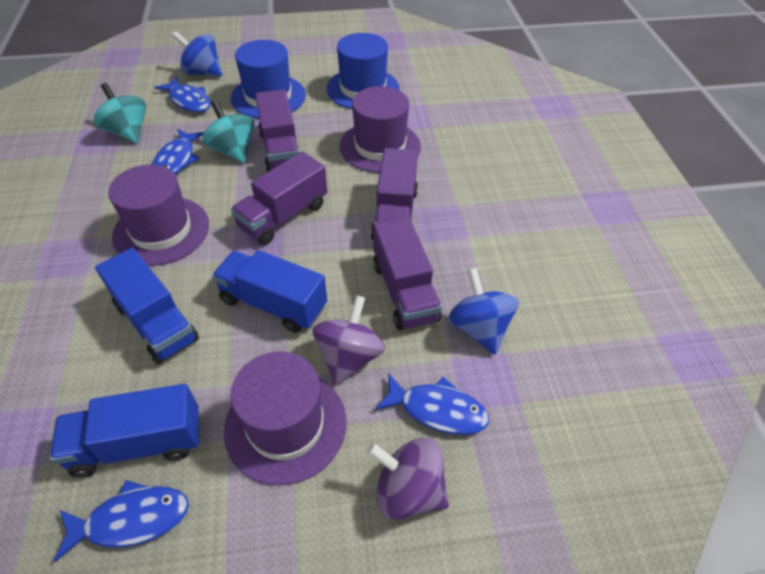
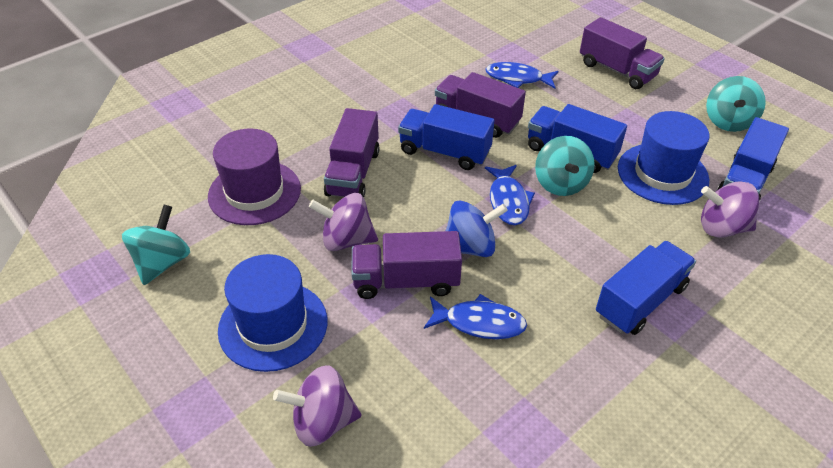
blue fish: [54,480,189,562] [152,129,205,175] [154,77,211,112] [375,373,489,435] = 4 -> [424,294,527,339] [485,165,535,225] [486,62,558,88] = 3
blue spinning top: [172,31,222,77] [448,268,519,355] = 2 -> [446,201,508,257] = 1
blue truck: [50,384,199,478] [95,248,199,364] [212,250,327,333] = 3 -> [398,104,495,170] [528,104,627,173] [596,241,696,335] [716,117,789,202] = 4
purple hat: [108,165,209,266] [224,351,346,485] [340,86,421,173] = 3 -> [208,129,301,225] = 1
purple spinning top: [313,295,385,385] [367,438,449,520] = 2 -> [273,365,361,447] [309,193,378,251] [701,181,760,238] = 3
turquoise spinning top: [94,83,146,144] [203,100,254,164] = 2 -> [122,205,190,285] [535,136,595,196] [706,76,766,132] = 3

